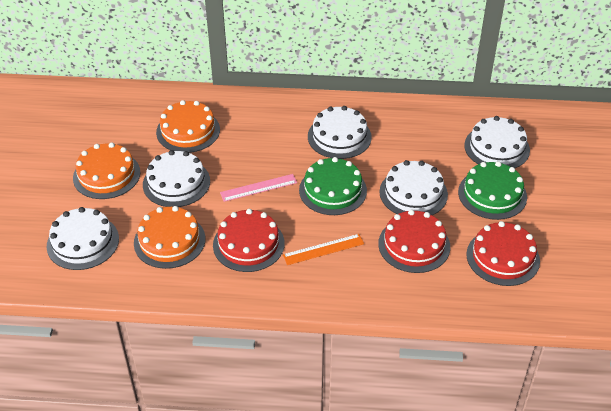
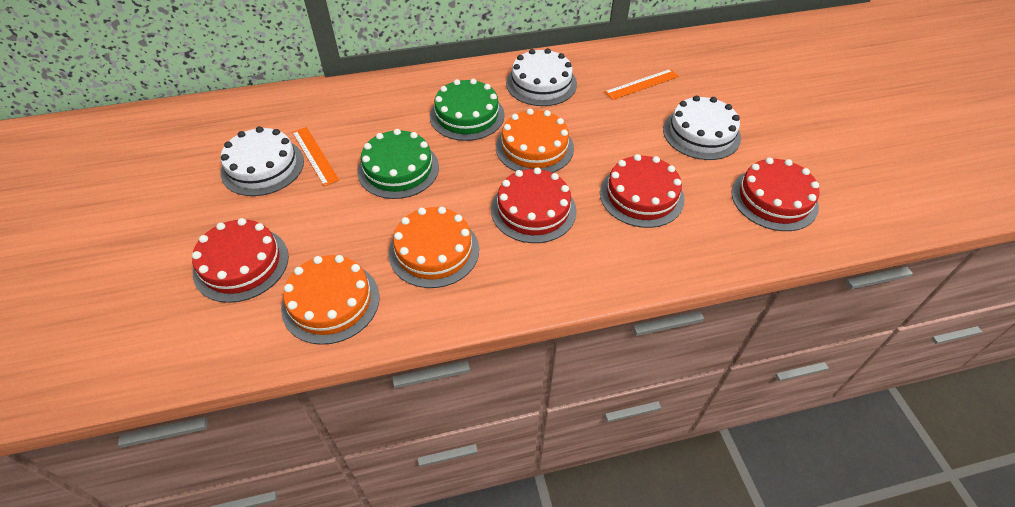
orange ruler: [283,234,364,265] = 1 -> [292,127,339,186] [605,69,679,100] = 2
pink ruler: [220,174,297,202] = 1 -> none = 0
red cake: [213,209,285,272] [378,210,450,273] [466,221,540,286] = 3 -> [192,218,289,303] [491,167,577,243] [600,154,684,228] [732,158,820,231] = 4
white cake: [46,207,119,270] [143,150,210,207] [308,106,372,159] [379,160,448,215] [464,116,530,168] = 5 -> [220,126,304,196] [506,48,577,106] [663,95,741,160] = 3

